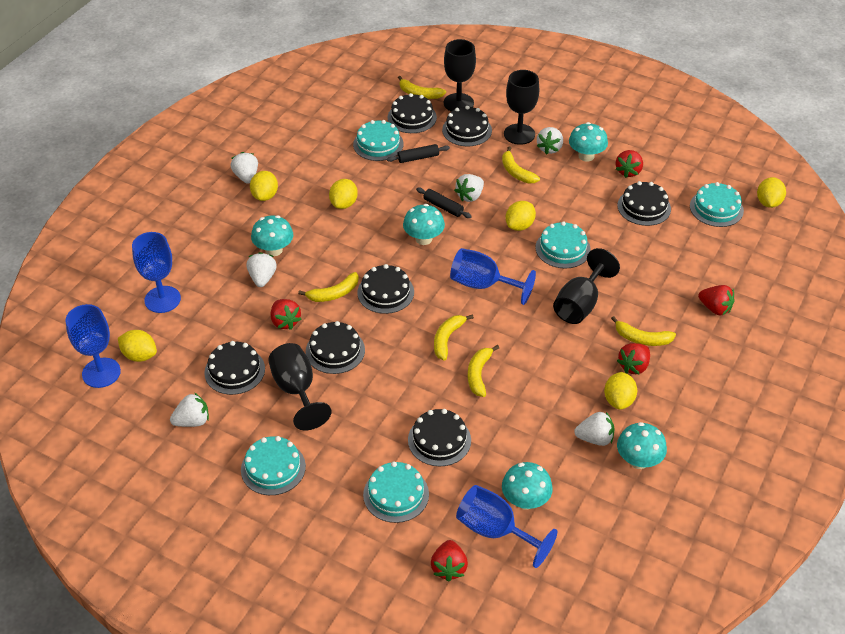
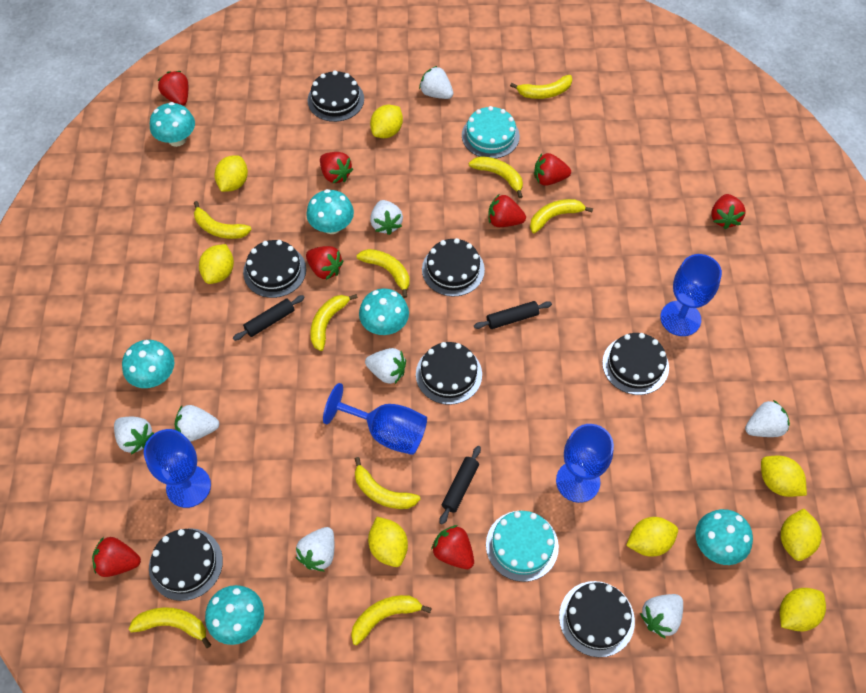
black goblet: [268,343,332,430] [444,39,476,111] [504,70,539,145] [553,248,620,324] = 4 -> none = 0
black rolling pin: [387,144,450,163] [416,188,472,218] = 2 -> [233,295,305,341] [440,446,481,525] [474,301,552,329] = 3
red strawberry: [271,299,301,330] [431,540,468,582] [616,150,643,178] [617,343,650,374] [698,285,735,315] = 5 -> [92,537,141,577] [158,71,188,106] [306,246,343,280] [320,152,353,183] [431,525,474,569] [489,194,526,227] [534,153,571,186] [711,194,746,229] = 8
turquoise cake: [241,436,306,495] [353,120,404,161] [363,461,429,523] [536,221,591,269] [690,182,744,227] = 5 -> [462,106,520,159] [486,511,559,582] = 2
turquoise mushroom: [251,215,293,256] [403,204,445,245] [502,462,553,509] [569,122,608,162] [617,422,667,469] = 5 -> [122,340,175,388] [150,102,195,147] [205,585,264,645] [306,189,354,234] [359,289,409,335] [695,509,753,565] = 6
white strawberry: [170,393,209,427] [230,152,258,184] [246,252,277,287] [454,174,484,202] [537,127,563,155] [574,412,615,446] = 6 -> [114,417,154,454] [175,405,219,442] [296,527,334,571] [365,348,406,384] [370,200,403,235] [419,66,453,99] [640,594,683,638] [745,400,790,437] = 8
yellow banana: [298,272,359,302] [398,76,446,99] [434,314,474,361] [468,345,499,397] [502,147,540,183] [611,316,676,346] = 6 -> [129,607,211,648] [194,201,252,239] [310,294,358,351] [351,595,432,645] [355,457,420,509] [356,249,409,298] [469,156,523,198] [510,75,572,99] [530,199,593,233] = 9
yellow lemon: [118,330,157,362] [250,171,278,201] [329,179,358,209] [505,201,536,231] [604,372,637,410] [757,177,786,208] = 6 -> [199,244,234,284] [215,155,248,192] [368,517,408,567] [370,105,403,138] [626,517,678,557] [761,456,807,497] [780,588,826,631] [781,509,822,561] = 8

